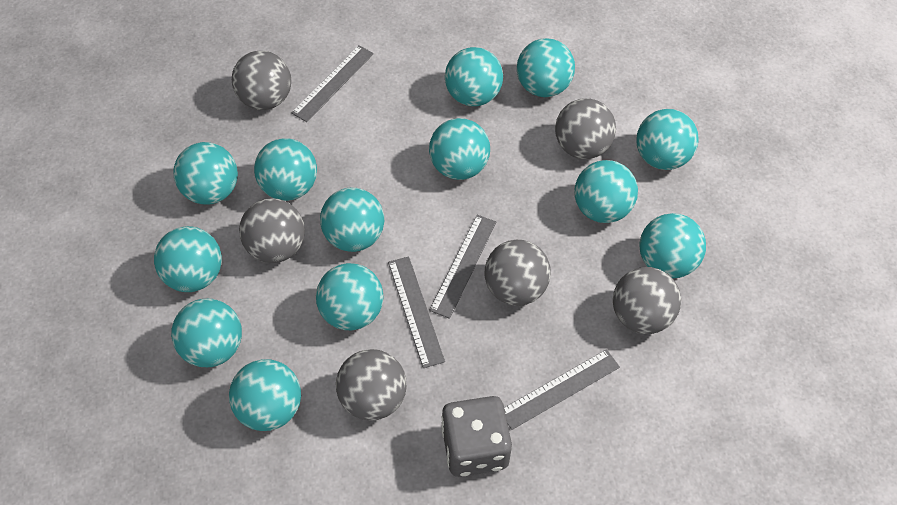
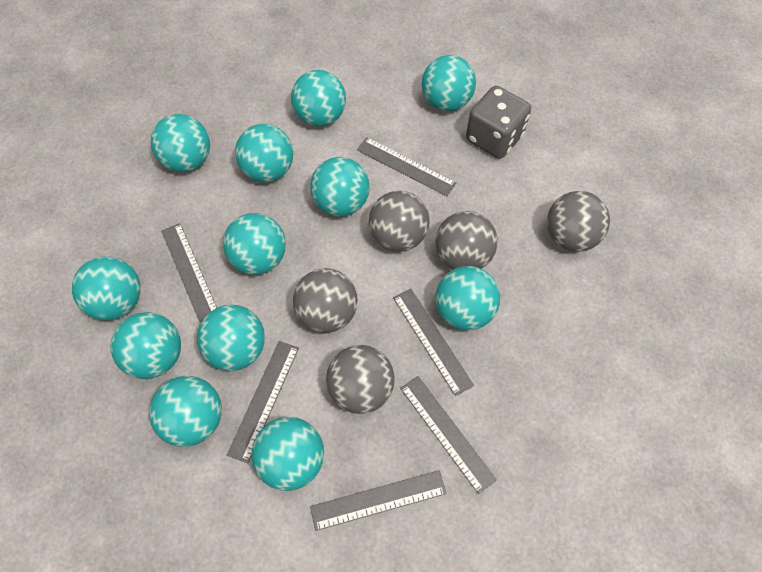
grey ball: [232,51,291,110] [239,198,305,263] [336,349,407,421] [485,240,551,306] [555,98,616,159] [613,267,681,334] = 6 -> [293,268,358,333] [326,345,395,414] [369,191,430,252] [435,211,497,270] [547,191,610,252] = 5
grey ruler: [291,45,374,122] [388,256,445,368] [429,215,496,319] [504,349,620,430] = 4 -> [161,223,217,322] [227,341,299,463] [310,470,447,531] [357,137,457,196] [393,288,474,396] [400,376,497,494] = 6
turquoise ball: [154,226,222,292] [171,299,242,367] [173,142,238,205] [229,359,301,431] [254,138,317,201] [316,263,383,330] [320,188,384,252] [429,118,490,180] [445,47,503,106] [517,38,575,97] [574,160,638,223] [636,109,699,170] [639,213,706,278] = 13 -> [72,257,141,320] [110,312,181,379] [149,376,222,447] [151,114,210,172] [197,305,265,371] [223,213,286,275] [235,124,293,182] [252,417,324,491] [291,70,346,127] [310,157,370,217] [422,55,476,111] [435,266,500,330] = 12

